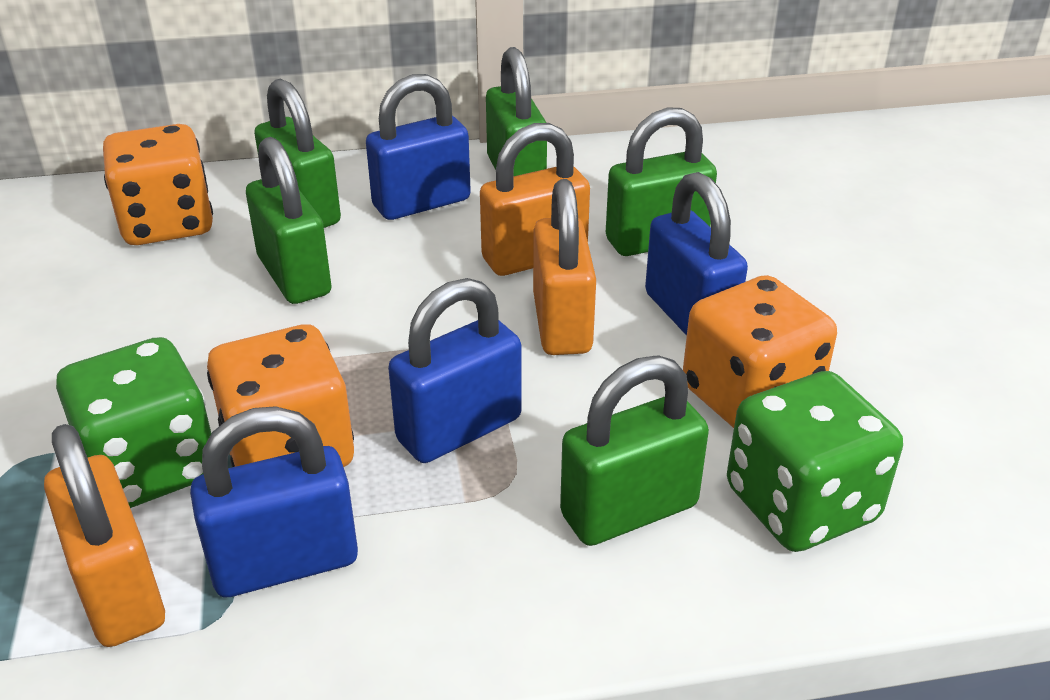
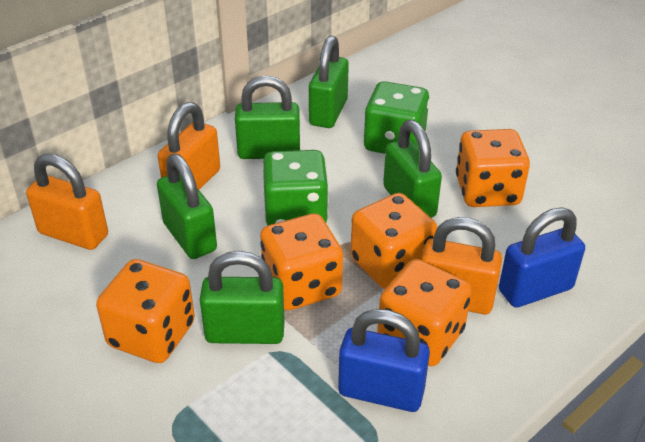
blue padlock: [190,406,358,598] [366,74,471,220] [388,278,522,463] [645,172,748,336] = 4 -> [338,309,430,412] [499,208,585,308] = 2
orange dice: [103,124,213,245] [207,324,354,467] [683,275,837,428] = 3 -> [96,259,195,363] [260,213,343,310] [350,193,437,289] [377,259,472,366] [456,129,530,207] = 5

